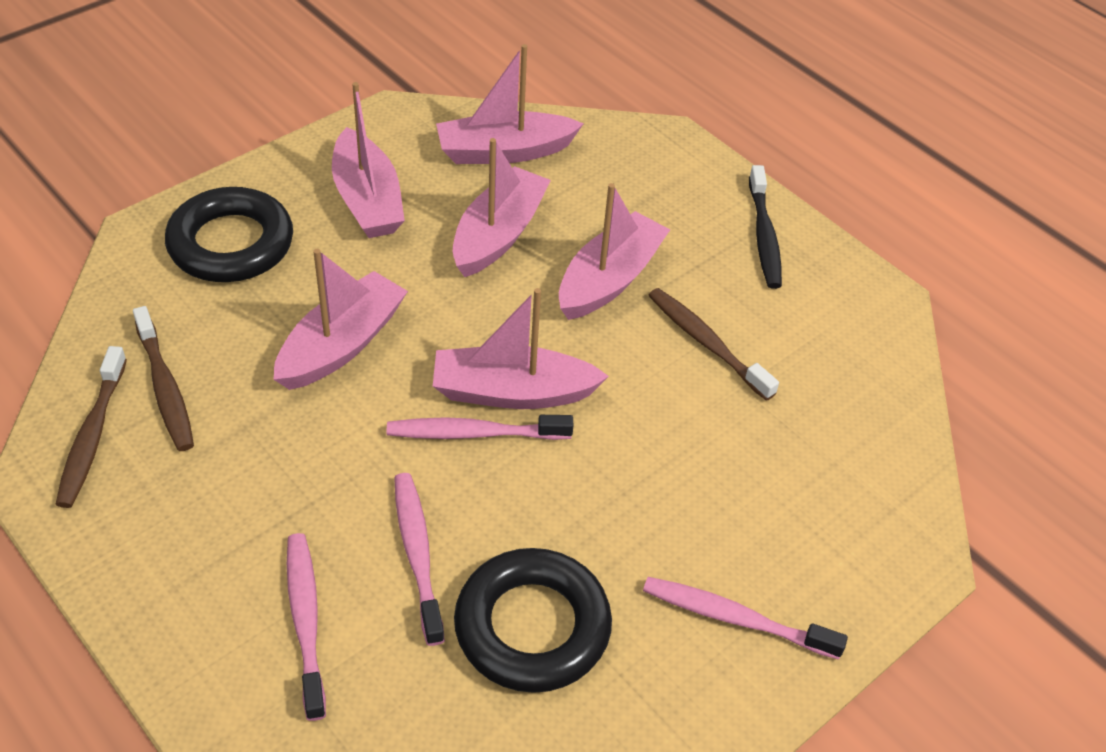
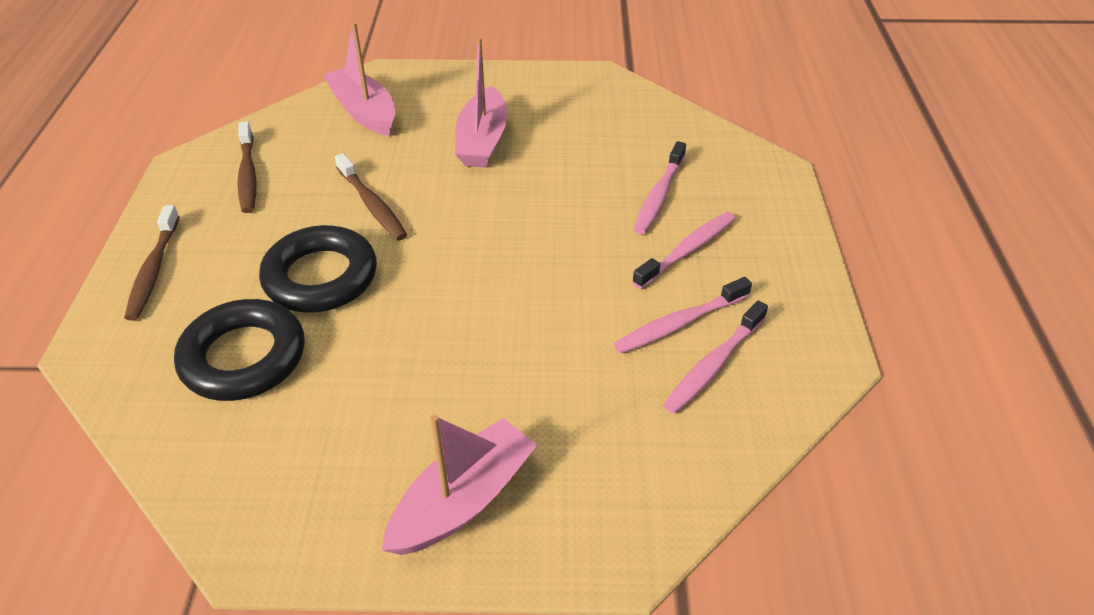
black toothbrush: [749,165,782,289] = 1 -> none = 0
pink boat: [273,249,408,390] [332,82,405,238] [433,288,609,409] [436,44,583,164] [453,138,551,277] [559,183,670,320] = 6 -> [323,22,396,136] [382,415,538,555] [455,37,508,168] = 3

